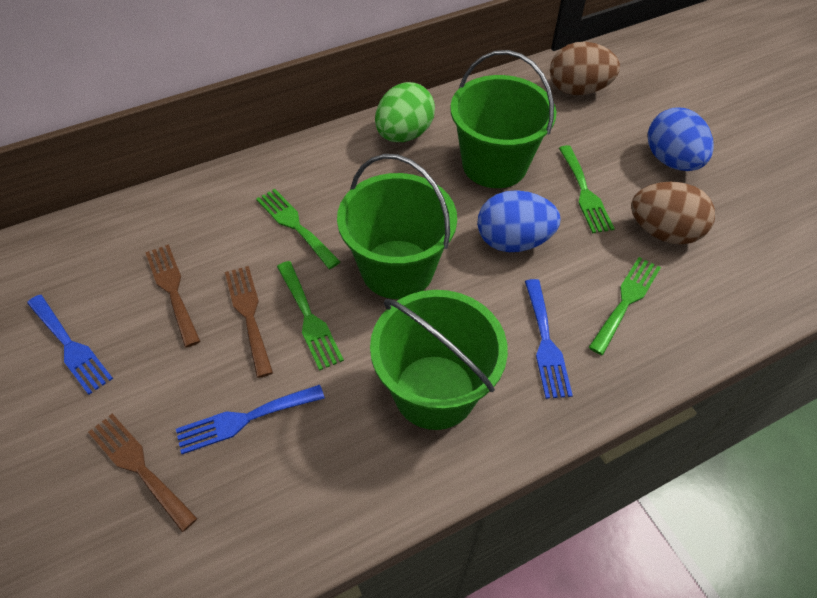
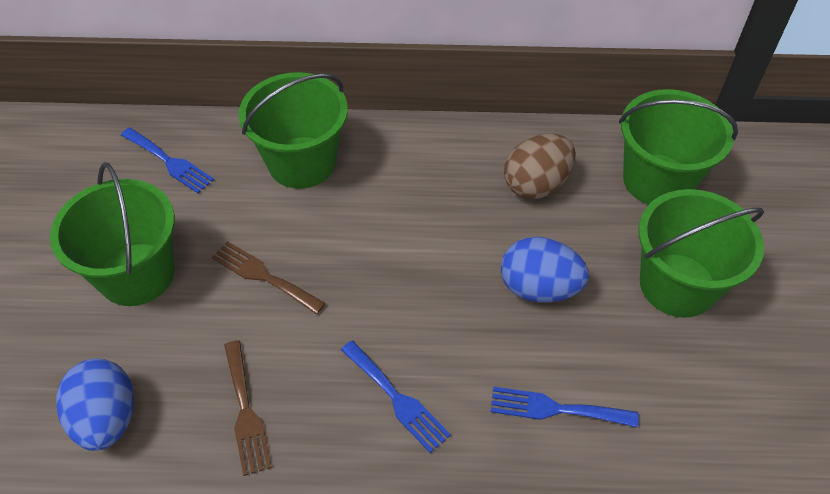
brown egg: [550,42,620,95] [631,182,715,245] = 2 -> [504,134,576,199] = 1
brown fork: [88,414,198,532] [145,244,200,348] [225,266,273,378] = 3 -> [211,241,326,314] [224,340,272,476] = 2
green bucket: [337,154,457,299] [370,290,508,430] [450,50,556,188] = 3 -> [50,162,175,306] [239,72,348,189] [619,89,738,205] [638,189,764,318] = 4
green egg: [375,82,435,142] = 1 -> none = 0
green fork: [256,189,340,269] [277,261,344,371] [559,145,615,233] [589,257,661,355] = 4 -> none = 0

